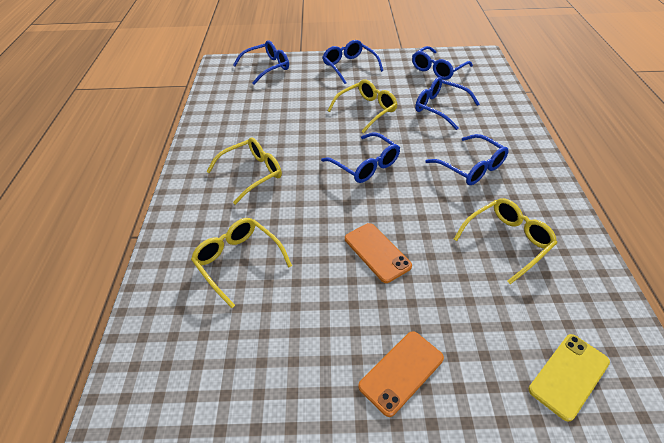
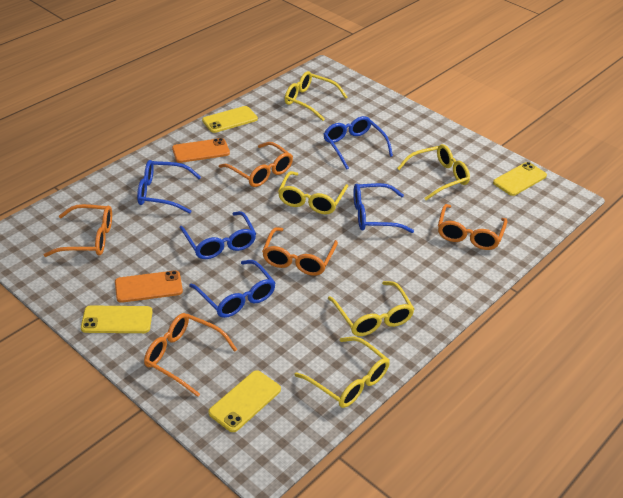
blue glasses: [233,40,289,85] [321,132,400,183] [323,40,383,84] [412,46,473,80] [415,77,480,130] [425,134,509,185] = 6 -> [137,160,201,214] [179,211,256,259] [189,260,276,318] [324,116,393,170] [353,183,414,233] = 5
orange glasses: none = 0 -> [44,204,112,257] [144,313,237,397] [219,142,293,187] [262,227,338,276] [438,204,507,250] = 5
yellow glasses: [191,218,292,308] [206,137,282,205] [327,80,398,133] [454,198,557,284] = 4 -> [278,171,348,214] [285,71,348,121] [294,337,390,408] [328,281,414,336] [397,144,470,200] = 5
yellow phone: [529,334,610,422] = 1 -> [81,305,153,333] [202,106,258,133] [208,370,281,432] [493,162,547,196] = 4

